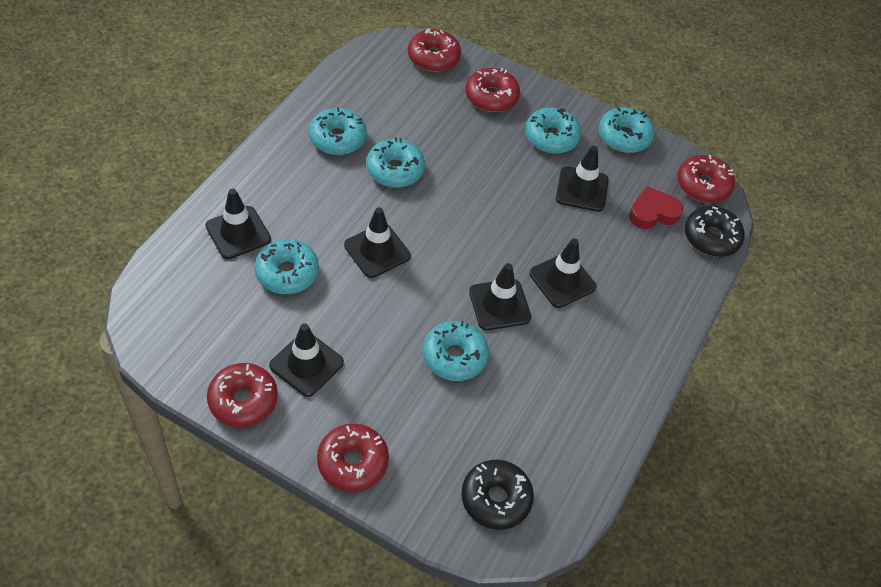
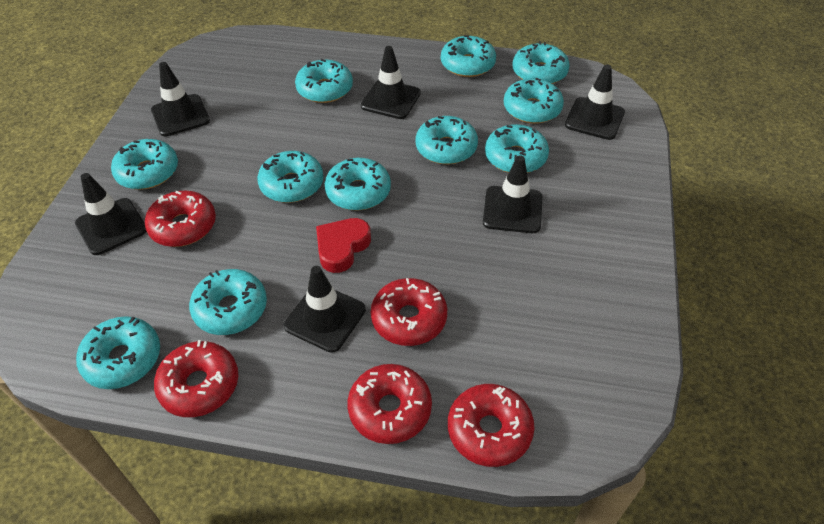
black donut: [461,460,534,530] [684,206,745,257] = 2 -> none = 0
turquoise donut: [254,239,319,294] [309,107,367,155] [366,137,425,188] [423,321,489,381] [525,108,581,154] [599,107,654,153] = 6 -> [76,316,160,389] [111,139,178,190] [189,269,267,335] [257,151,323,203] [295,59,353,103] [325,158,391,211] [416,116,478,165] [441,35,496,77] [485,124,549,173] [504,78,564,124] [512,41,570,84] = 11

